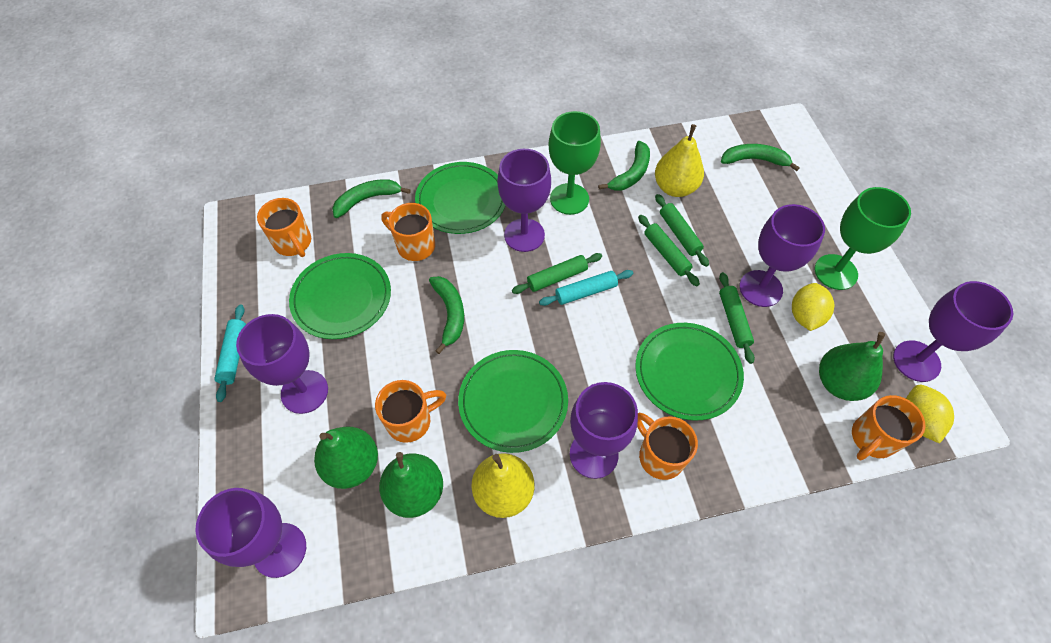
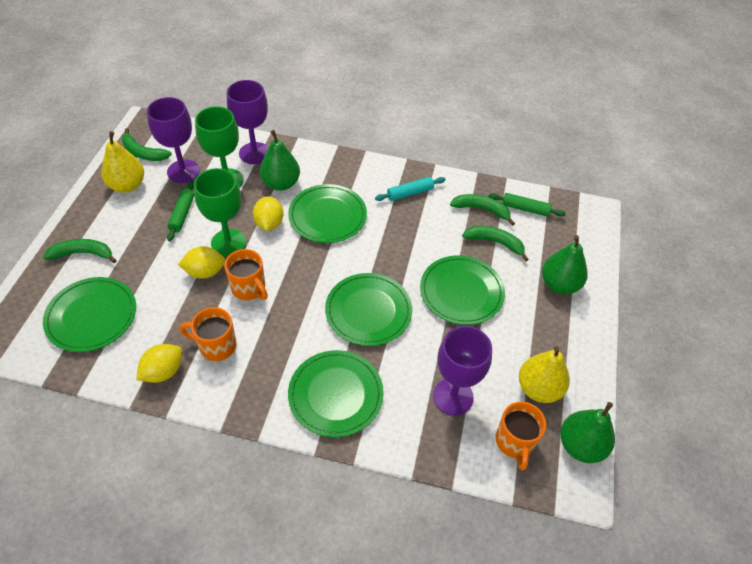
green plate: [289,253,391,339] [415,162,506,234] [458,350,568,453] [635,323,744,421] = 4 -> [43,277,136,352] [288,184,367,243] [288,350,384,437] [325,273,412,346] [420,255,505,325] = 5
green rolling pin: [512,253,602,294] [638,215,700,286] [655,194,709,267] [719,272,755,364] = 4 -> [167,181,194,241] [489,193,566,217] = 2
orange mug: [257,198,311,257] [375,380,446,443] [381,203,435,261] [637,413,698,480] [852,395,925,460] = 5 -> [179,307,237,361] [224,249,268,300] [496,402,546,470] = 3
purple goblet: [195,488,306,578] [236,314,328,414] [497,149,551,252] [570,382,638,479] [740,204,825,307] [893,281,1013,382] = 6 -> [147,97,200,183] [227,80,269,164] [433,326,492,416] = 3
turquoise rolling pin: [214,305,246,402] [539,270,633,306] = 2 -> [375,177,446,201] = 1
yellow lemon: [792,283,834,331] [906,385,954,444] = 2 -> [136,344,182,383] [178,246,225,279] [253,196,284,231] = 3

